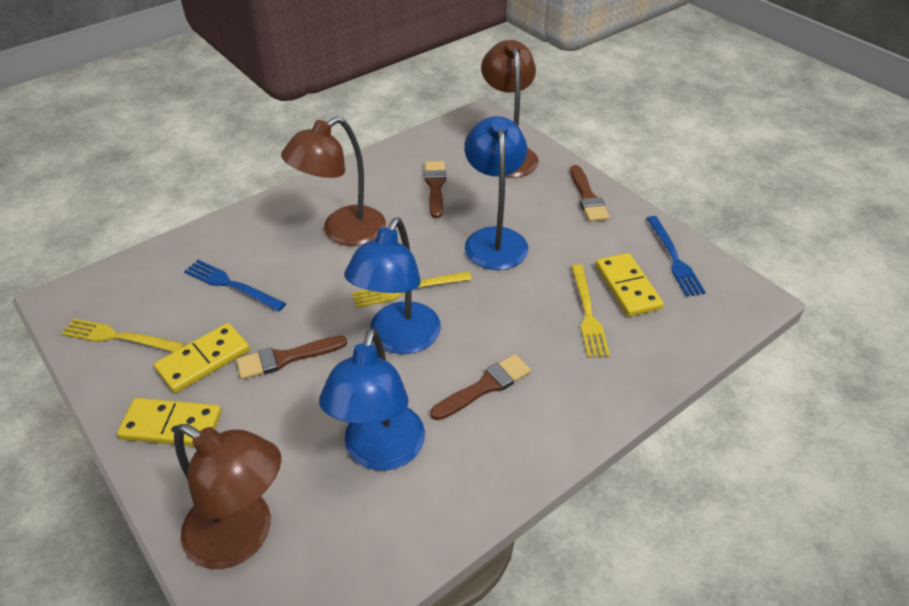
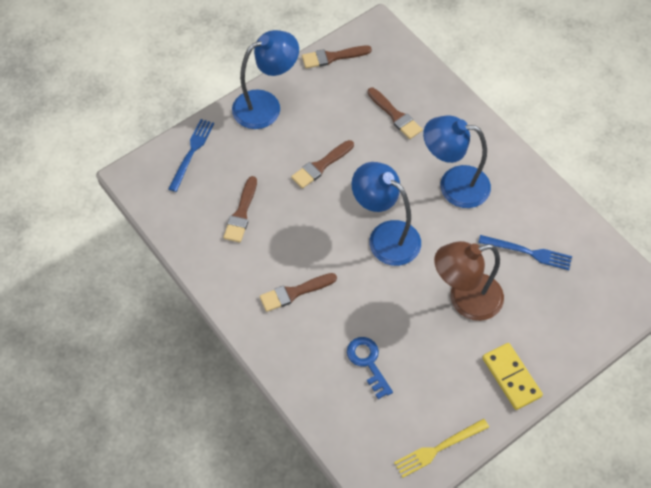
blue key: none = 0 -> [347,337,393,399] = 1
brown brush: [236,335,347,380] [425,161,446,218] [431,354,531,420] [570,165,610,222] = 4 -> [223,176,257,243] [260,273,337,312] [291,140,354,189] [302,46,372,69] [367,88,423,139] = 5
brown lamp: [174,424,281,569] [281,117,386,246] [481,40,539,178] = 3 -> [434,241,504,321] = 1
yellow domino: [117,398,221,446] [154,323,250,393] [595,253,664,317] = 3 -> [482,343,543,410] = 1
yellow fork: [61,318,185,352] [352,271,472,308] [571,264,610,357] = 3 -> [394,419,489,478] = 1

